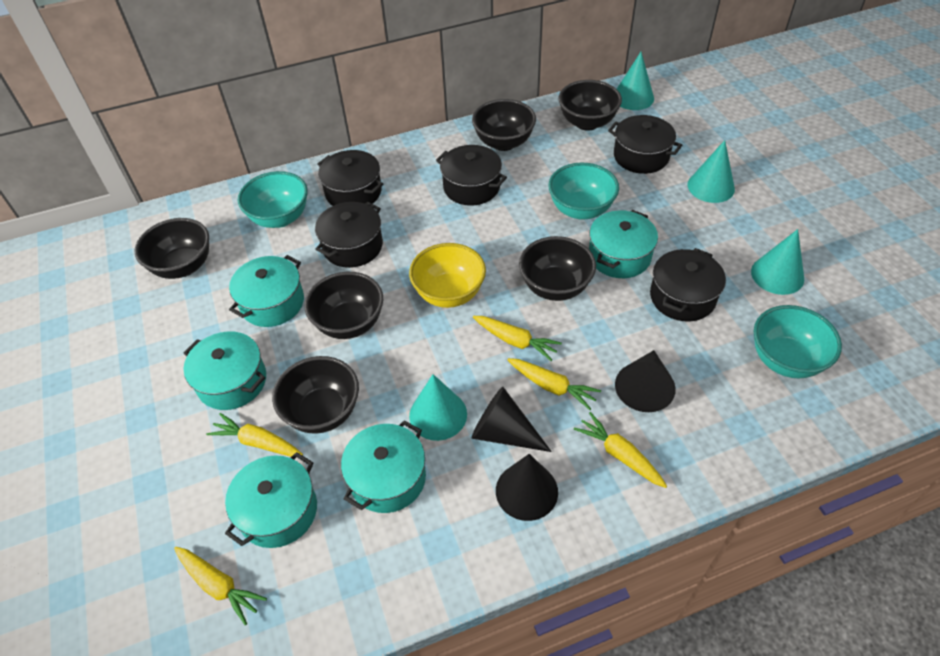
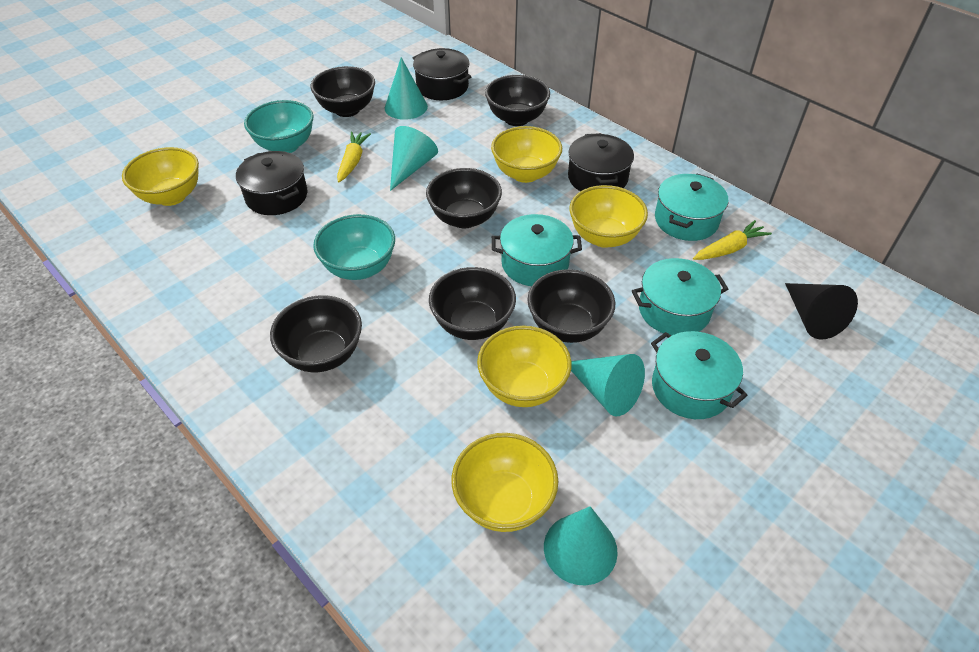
black cone: [472,387,552,452] [496,454,558,521] [615,350,676,412] = 3 -> [785,283,858,339] = 1
black pot: [315,202,383,268] [317,150,383,206] [436,145,507,206] [608,115,682,174] [650,248,726,321] = 5 -> [236,151,307,215] [413,48,471,100] [568,133,634,191] = 3
turquoise bowl: [238,171,308,228] [548,163,619,220] [754,305,842,379] = 3 -> [244,100,314,153] [313,214,395,280] = 2
turquoise pot: [184,331,266,410] [225,452,317,548] [229,255,304,327] [341,420,426,513] [589,210,658,278] = 5 -> [492,214,582,286] [632,258,728,335] [651,331,748,419] [655,174,728,241] = 4
yellow bowl: [409,243,486,308] = 1 -> [122,147,199,206] [452,433,558,532] [477,326,572,407] [491,126,562,183] [570,185,648,248] = 5
yellow carrot: [174,547,267,625] [206,413,303,457] [473,316,562,361] [507,358,601,410] [574,412,667,488] = 5 -> [337,132,371,182] [693,220,772,260] = 2

